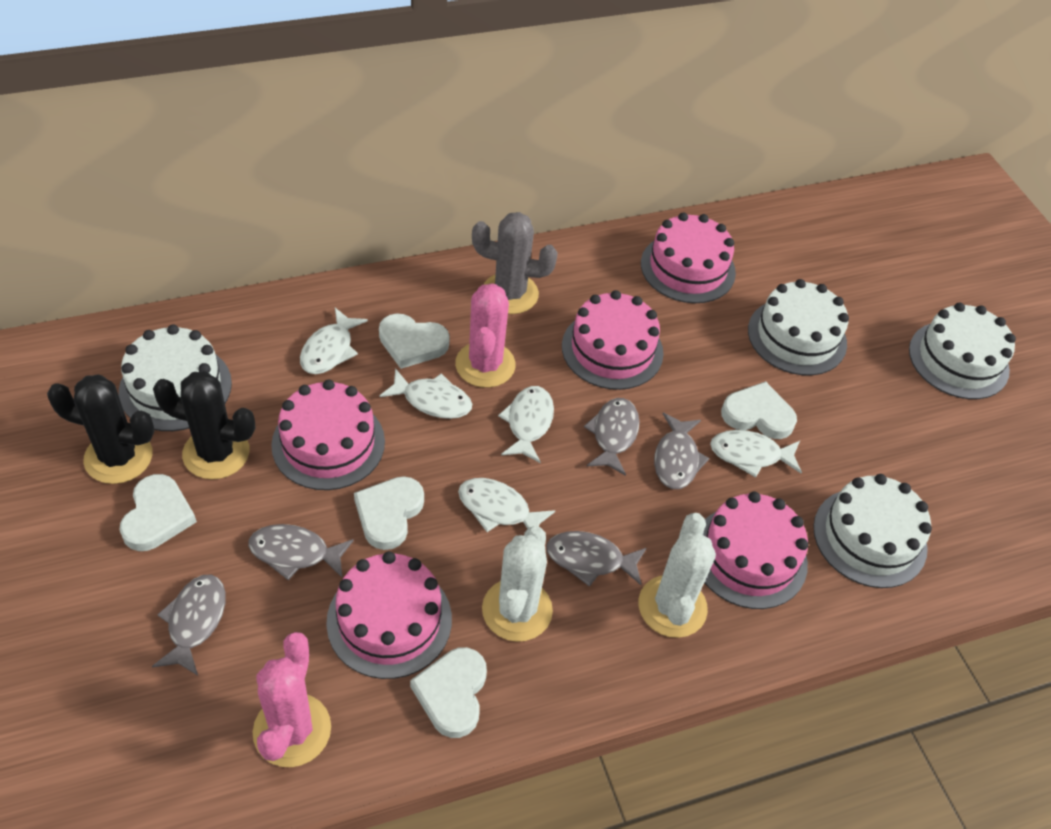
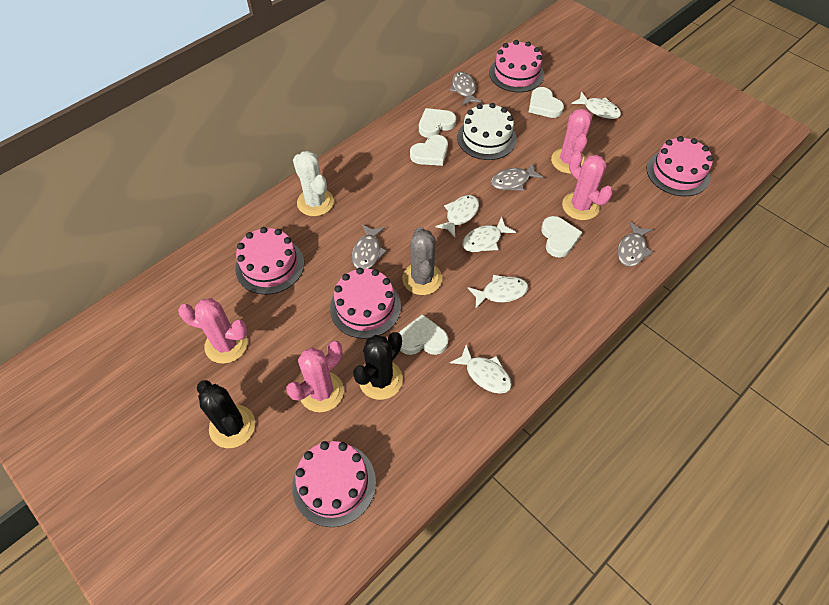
grey fish: [152,575,226,675] [248,524,354,580] [546,531,647,587] [584,398,640,476] [654,413,709,489] = 5 -> [352,224,387,269] [449,72,482,106] [491,163,544,191] [617,222,653,267] = 4
pink cactus: [253,632,331,767] [455,283,516,388] = 2 -> [178,298,248,364] [286,341,344,412] [551,108,592,174] [562,151,613,220] = 4
white cactus: [482,526,553,642] [639,513,716,638] = 2 -> [293,151,334,216] = 1
white cake: [119,325,232,431] [748,279,849,375] [813,474,932,588] [909,303,1016,399] = 4 -> [457,103,517,160] = 1

